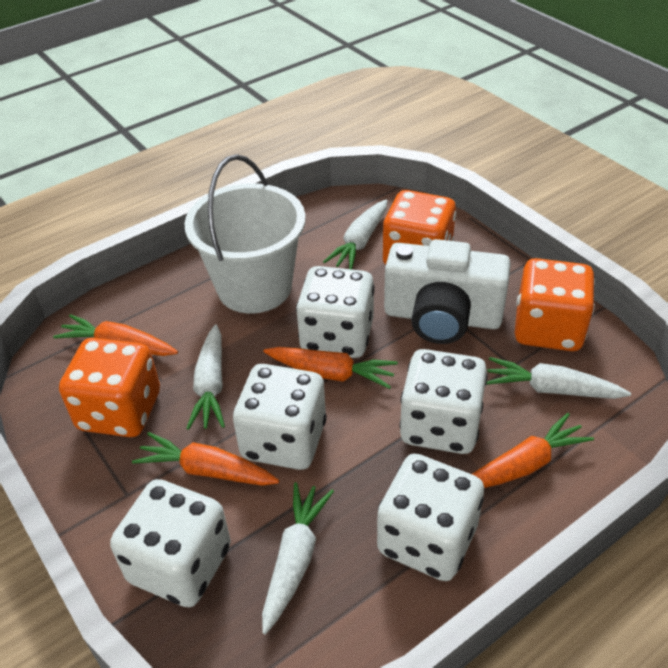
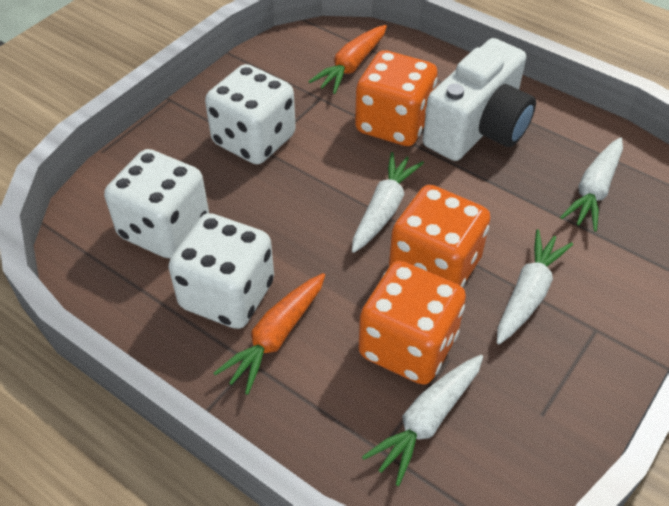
orange carrot: [53,314,178,356] [132,432,280,486] [264,347,398,389] [472,413,594,488] = 4 -> [214,273,325,395] [308,25,387,94] = 2
white bucket: [184,154,306,314] = 1 -> none = 0
white dice: [110,479,231,608] [233,364,327,470] [296,266,375,358] [377,454,484,581] [399,349,488,454] = 5 -> [104,149,209,258] [168,213,274,329] [205,64,296,164] = 3

